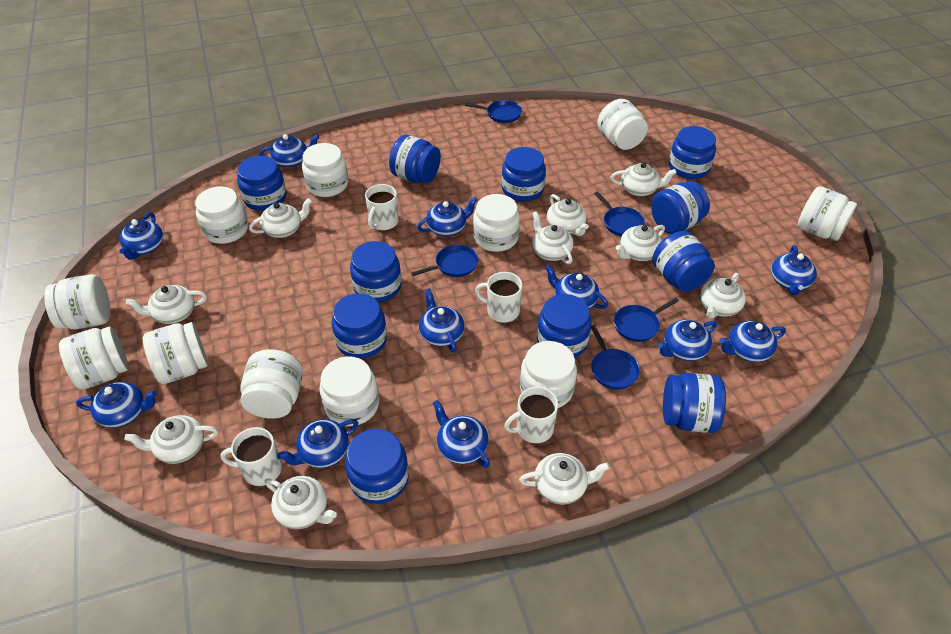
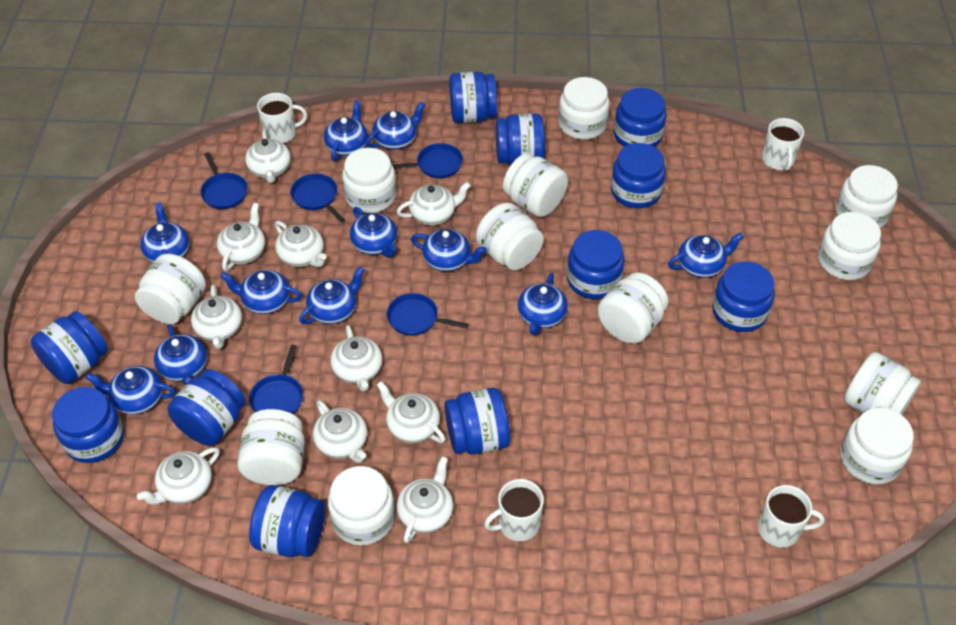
white jar: [44,274,110,329] [59,327,129,390] [143,322,208,384] [195,186,248,244] [240,349,303,419] [302,143,348,197] [319,356,379,426] [473,194,520,252] [520,341,577,408] [597,99,648,150] [797,186,857,241] = 11 -> [135,254,206,324] [237,409,305,485] [328,466,395,546] [342,148,396,213] [476,203,544,270] [503,153,568,217] [558,77,610,139] [597,273,669,344] [818,212,881,280] [836,165,898,228] [840,408,914,485] [844,352,921,415] = 12

